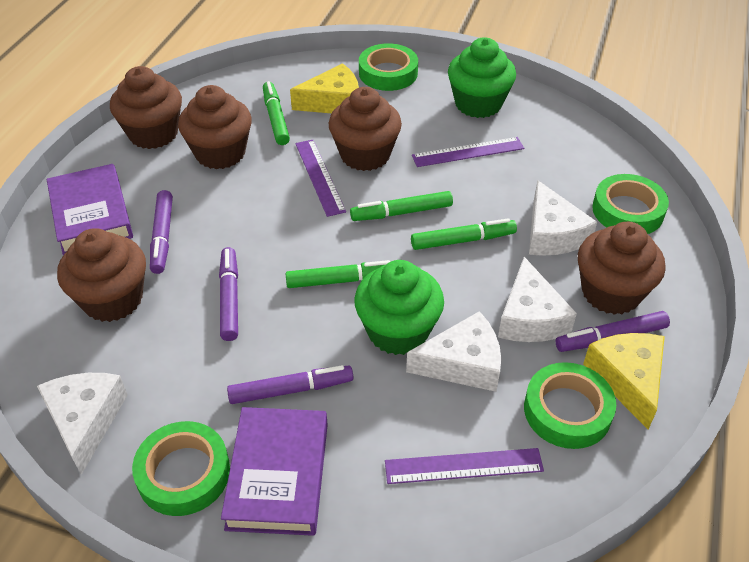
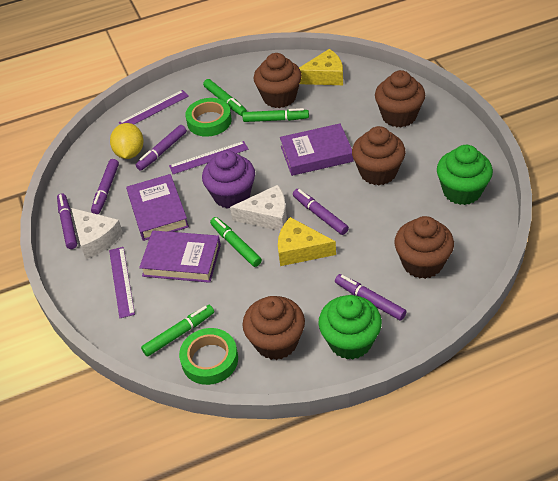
green tape: [132,421,230,516] [359,43,418,91] [524,362,616,449] [592,174,669,234] = 4 -> [179,328,238,385] [185,98,232,137] = 2
purple book: [47,164,133,255] [221,407,328,536] = 2 -> [126,174,189,241] [139,230,221,283] [280,123,353,176] = 3
purple cupcake: none = 0 -> [202,150,255,209] = 1
purple marker: [150,190,173,274] [219,247,238,341] [227,365,353,404] [555,311,670,352] = 4 -> [57,193,77,249] [91,159,119,214] [136,125,187,171] [293,189,349,235] [335,274,407,320] = 5
white cheese: [37,373,128,475] [406,311,501,392] [498,257,577,342] [529,180,597,256] = 4 -> [71,208,123,259] [230,185,287,231] = 2
yellow lemon: none = 0 -> [110,123,144,159] = 1

